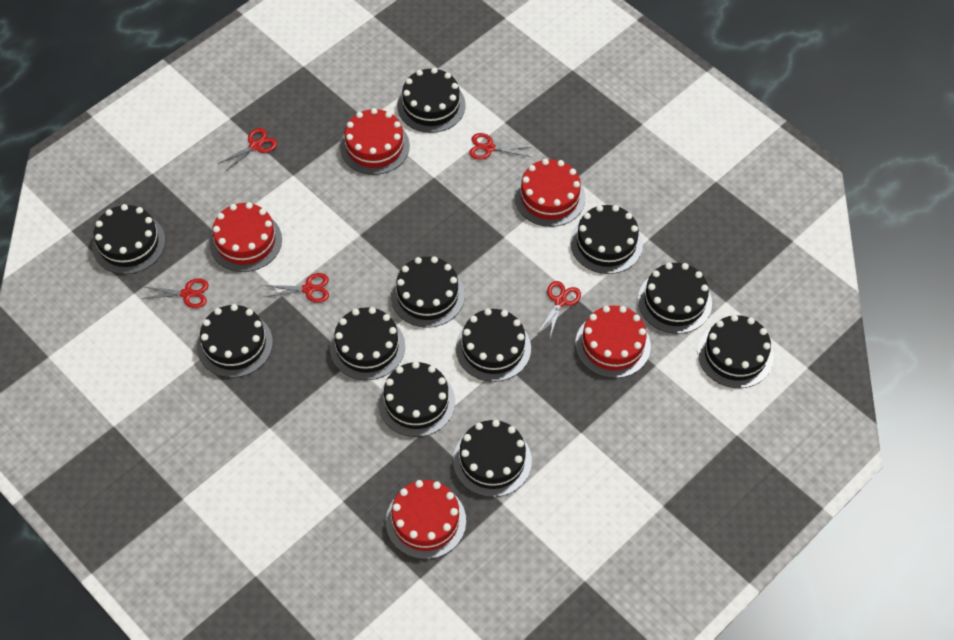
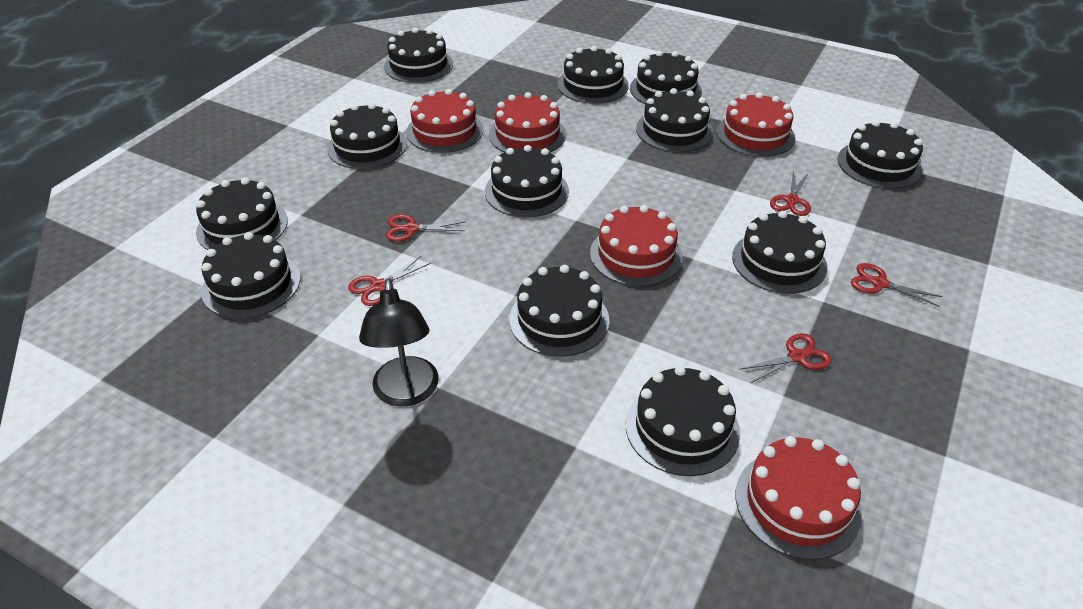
black cake: [92,204,165,274] [197,304,273,378] [330,307,405,380] [378,361,455,437] [391,256,465,328] [397,68,466,133] [453,420,532,497] [456,308,531,382] [570,205,643,274] [638,263,712,334] [698,315,774,388] = 11 -> [196,177,288,250] [201,232,300,319] [327,103,407,169] [384,28,453,83] [485,145,569,218] [509,265,609,357] [557,46,629,104] [626,366,740,476] [630,51,702,104] [636,88,713,152] [732,211,827,294] [838,120,923,189] = 12
black lamp: none = 0 -> [359,278,439,406] = 1

